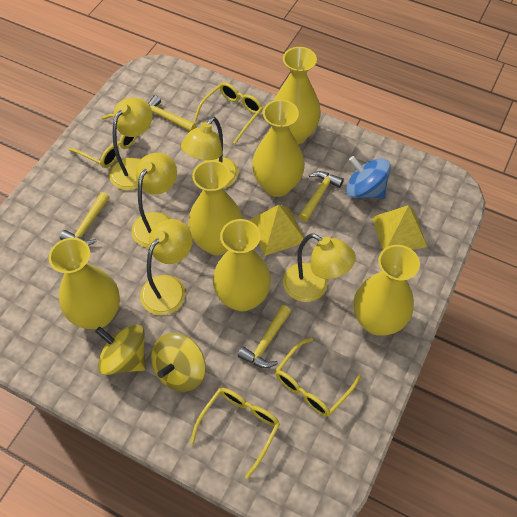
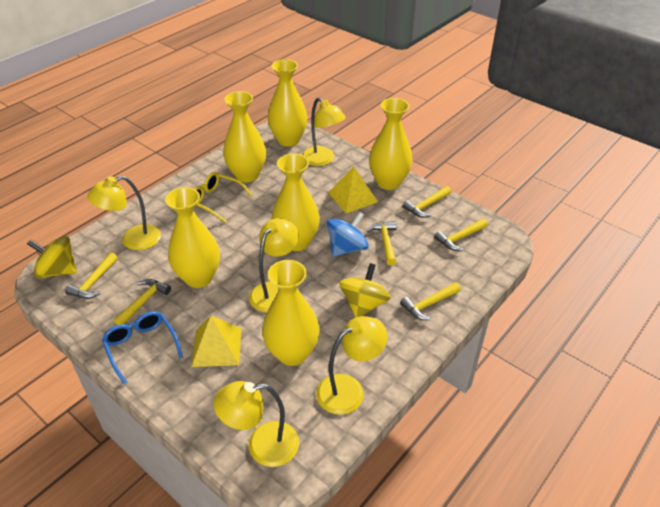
blue glasses: none = 0 -> [102,311,183,384] = 1
yellow glasses: [69,114,137,168] [190,388,280,479] [194,82,263,144] [275,338,361,417] = 4 -> [194,172,252,222] = 1
yellow hammer: [60,192,110,246] [148,95,196,131] [238,305,291,368] [299,171,344,222] = 4 -> [65,253,118,299] [114,279,171,325] [367,221,397,265] [400,282,461,320] [403,186,451,217] [434,219,488,251] = 6

